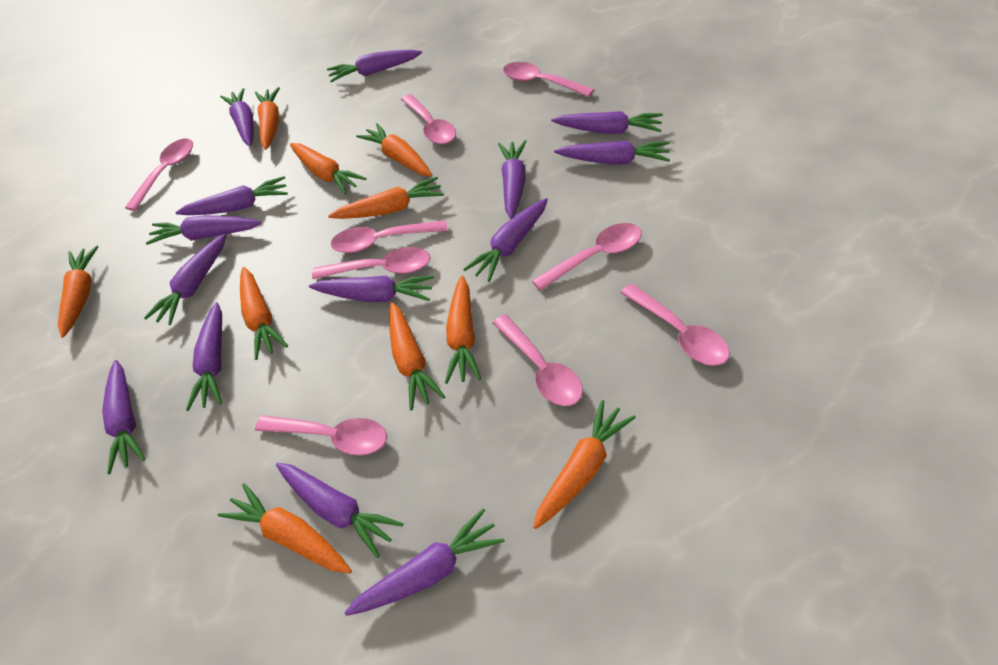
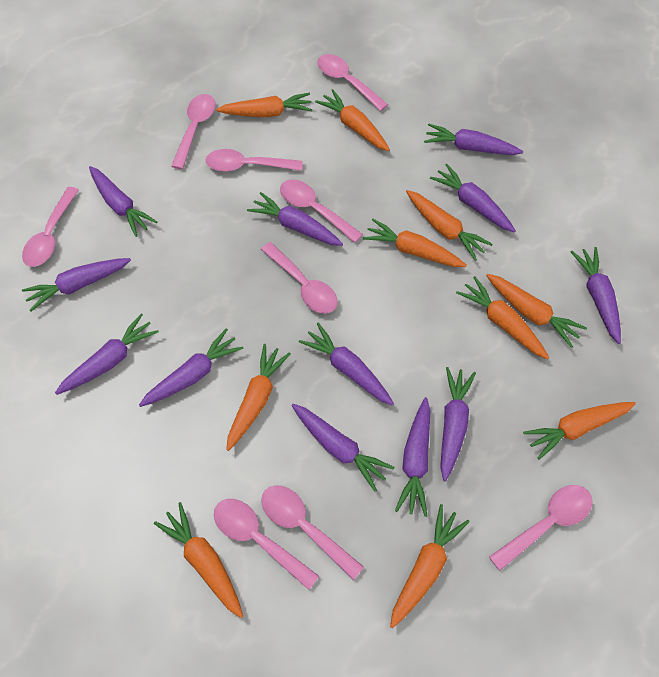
purple carrot: [102,360,145,474] [144,234,226,325] [146,215,262,245] [175,176,288,215] [186,302,222,411] [220,88,254,146] [276,463,403,558] [309,275,434,302] [327,50,422,82] [344,508,505,616] [463,198,548,282] [498,140,527,219] [551,111,663,134] [554,141,670,164] = 14 -> [22,258,131,312] [55,314,159,395] [89,166,157,237] [139,328,244,407] [247,192,343,246] [291,404,395,491] [299,323,394,406] [395,397,430,517] [424,124,523,155] [430,164,516,232] [440,367,476,481] [571,247,621,344] = 12

